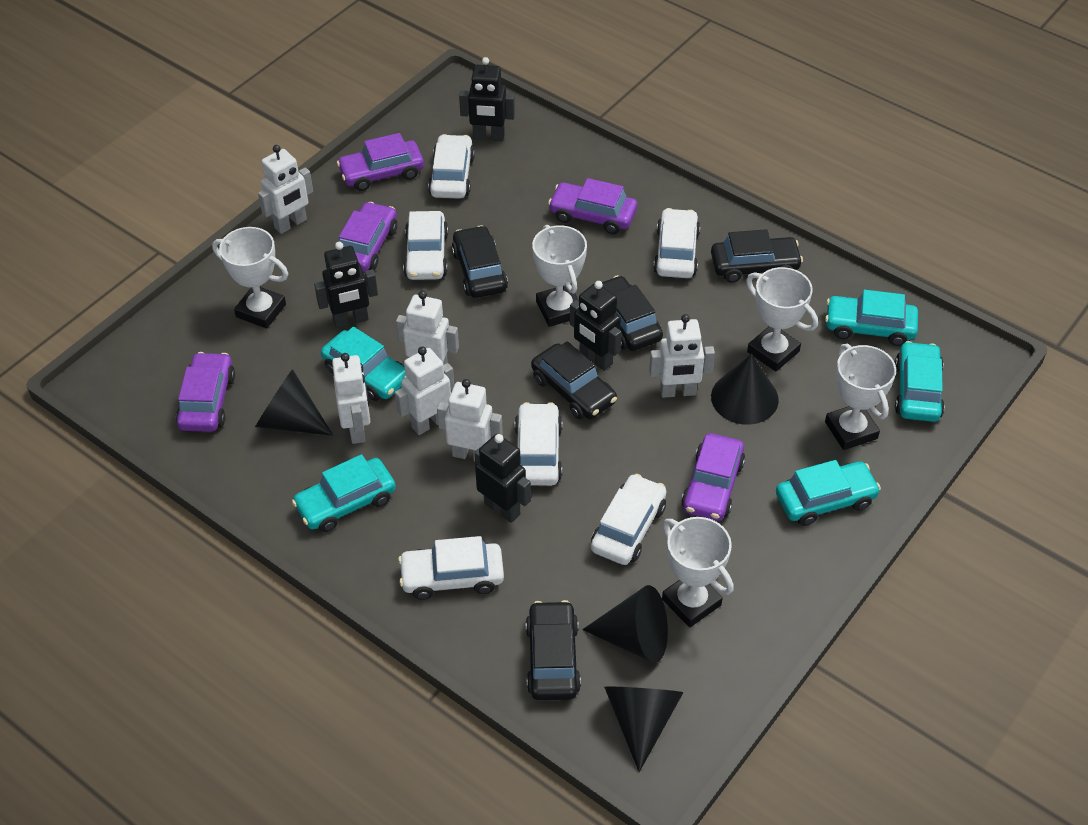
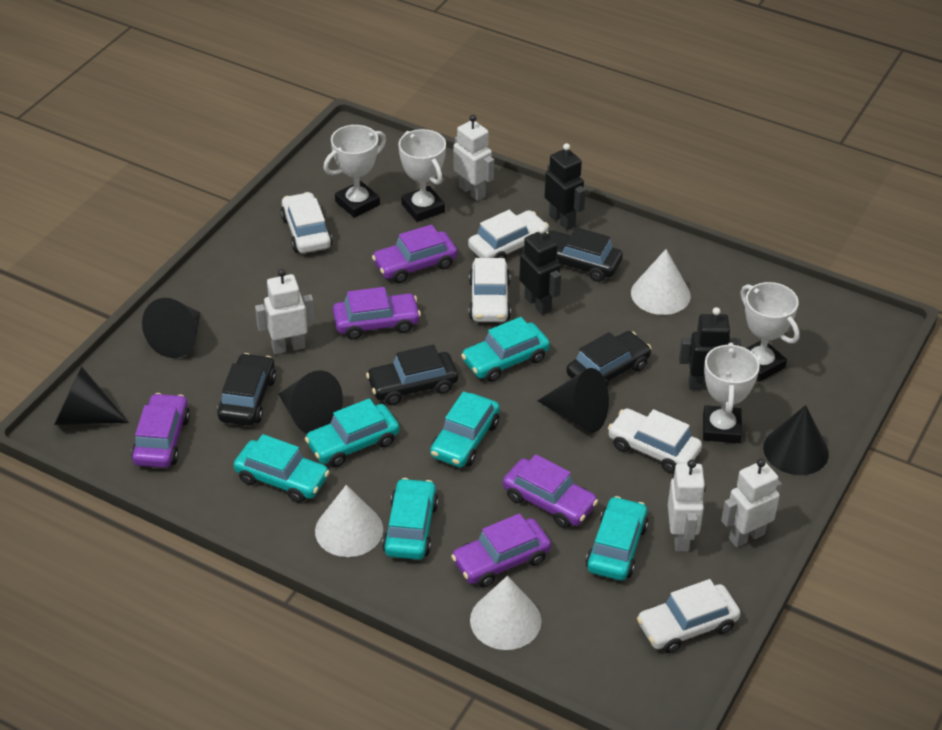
black car: [452,225,508,298] [526,600,581,700] [531,341,617,419] [602,275,663,351] [711,229,803,283] = 5 -> [217,353,276,426] [366,345,458,405] [546,227,623,282] [566,331,651,387] = 4
black cone: [255,369,333,436] [582,585,668,663] [604,687,684,772] [711,354,779,425] = 4 -> [54,366,129,425] [142,298,201,358] [278,370,343,433] [537,368,609,433] [763,405,829,475] = 5
black robot: [314,242,378,328] [459,57,515,141] [475,434,531,523] [570,281,622,371] = 4 -> [519,226,561,315] [544,143,586,230] [679,307,741,390] = 3
turquoise car: [292,454,396,532] [321,327,406,401] [776,460,881,526] [825,290,918,346] [895,341,945,422] = 5 -> [234,434,330,503] [305,398,399,467] [382,478,439,560] [430,391,500,468] [461,317,550,382] [586,496,649,580] = 6
white car: [398,536,504,600] [403,211,448,280] [428,134,475,199] [514,402,562,486] [591,474,666,565] [653,208,700,278] = 6 -> [280,192,332,253] [468,210,549,259] [469,258,511,322] [608,408,702,474] [637,579,741,653] = 5
white cone: none = 0 -> [315,485,383,557] [470,576,541,650] [631,249,691,315] = 3
white robot: [258,145,313,234] [332,353,370,444] [395,346,454,435] [396,291,459,365] [437,379,503,461] [649,314,715,398] = 6 -> [255,269,315,355] [453,115,494,201] [668,460,706,552] [721,458,782,547] = 4
white trophy: [212,227,288,328] [532,225,587,327] [662,517,734,627] [746,267,818,371] [825,344,896,450] = 5 -> [324,125,386,218] [398,129,446,222] [703,342,760,443] [740,282,800,382] = 4

